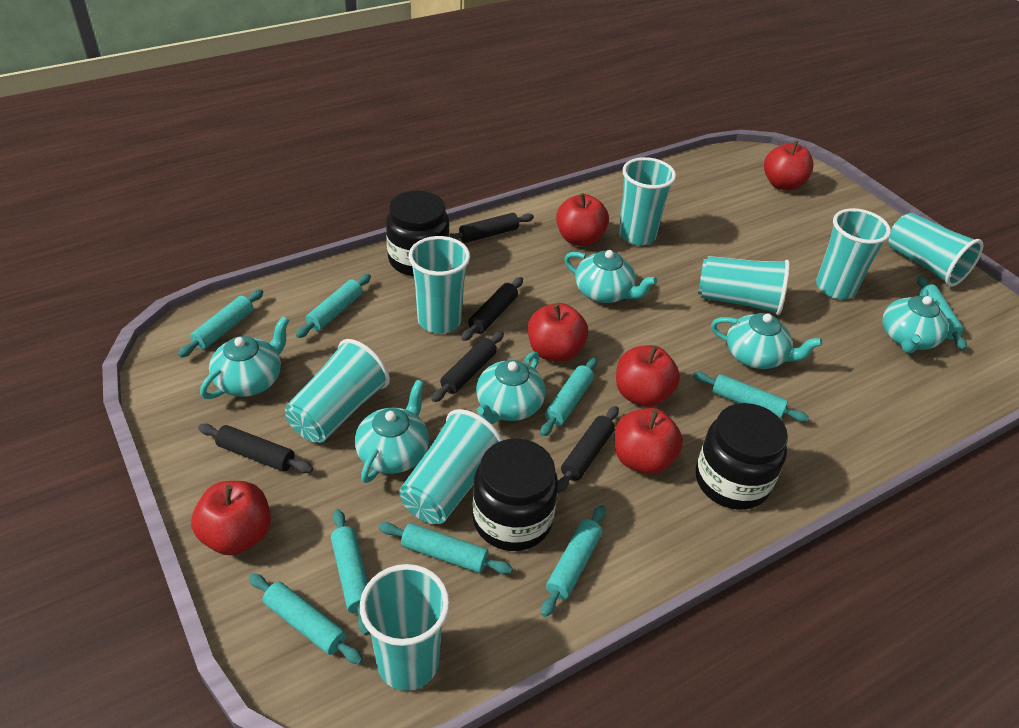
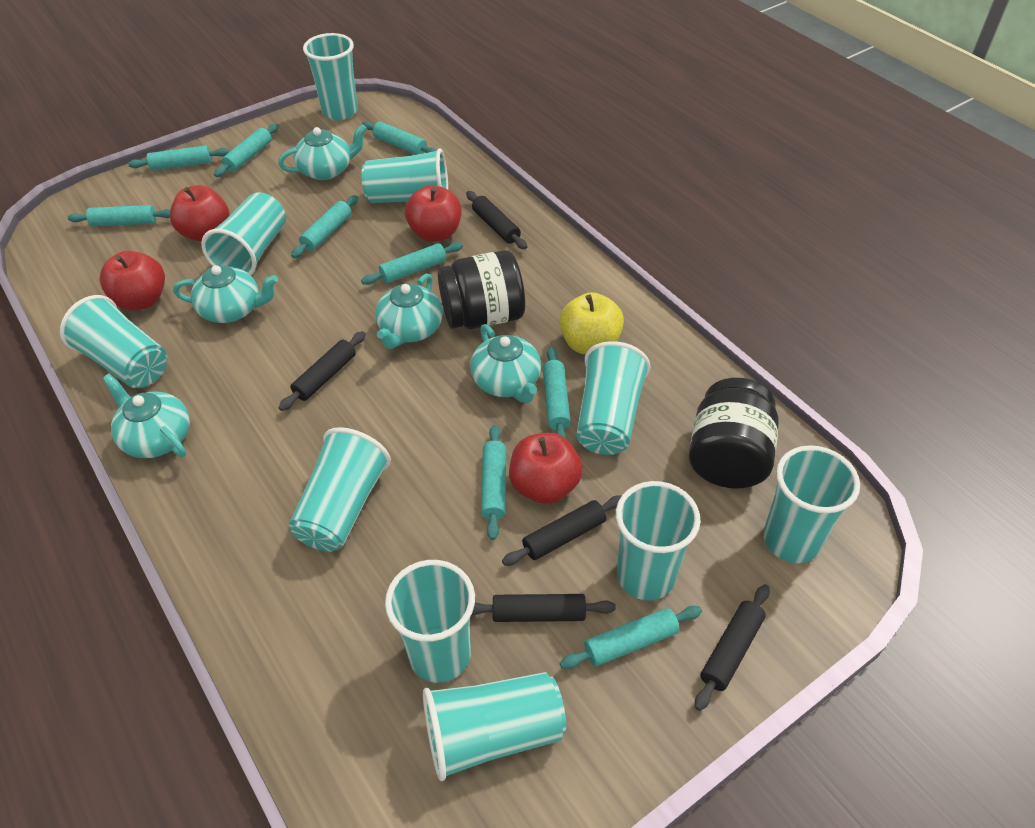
black jar: [386,191,450,276] [472,438,558,551] [696,403,788,510] = 3 -> [438,250,525,329] [689,378,779,489] = 2
red apple: [191,481,271,555] [528,303,588,362] [556,193,609,246] [615,408,683,474] [616,345,680,407] [764,141,814,191] = 6 -> [100,251,165,311] [170,185,229,241] [405,185,462,242] [509,433,583,504] = 4
turquoise cup: [285,339,390,443] [360,564,450,691] [399,409,503,524] [408,236,470,334] [618,157,676,245] [698,256,790,315] [816,208,891,299] [888,213,983,287] = 8 -> [60,295,168,388] [201,192,286,275] [289,427,391,552] [303,33,358,120] [361,148,448,203] [385,560,475,683] [423,672,566,781] [576,341,651,455] [616,481,701,601] [763,445,860,563] = 10
turquoise teapot: [200,317,289,399] [355,380,429,483] [476,352,546,424] [564,250,657,303] [711,313,822,369] [883,289,949,354] = 6 -> [102,374,190,458] [173,265,278,323] [278,124,367,180] [375,274,443,349] [470,324,541,403] = 5
yellow apple: none = 0 -> [559,292,624,354] = 1

